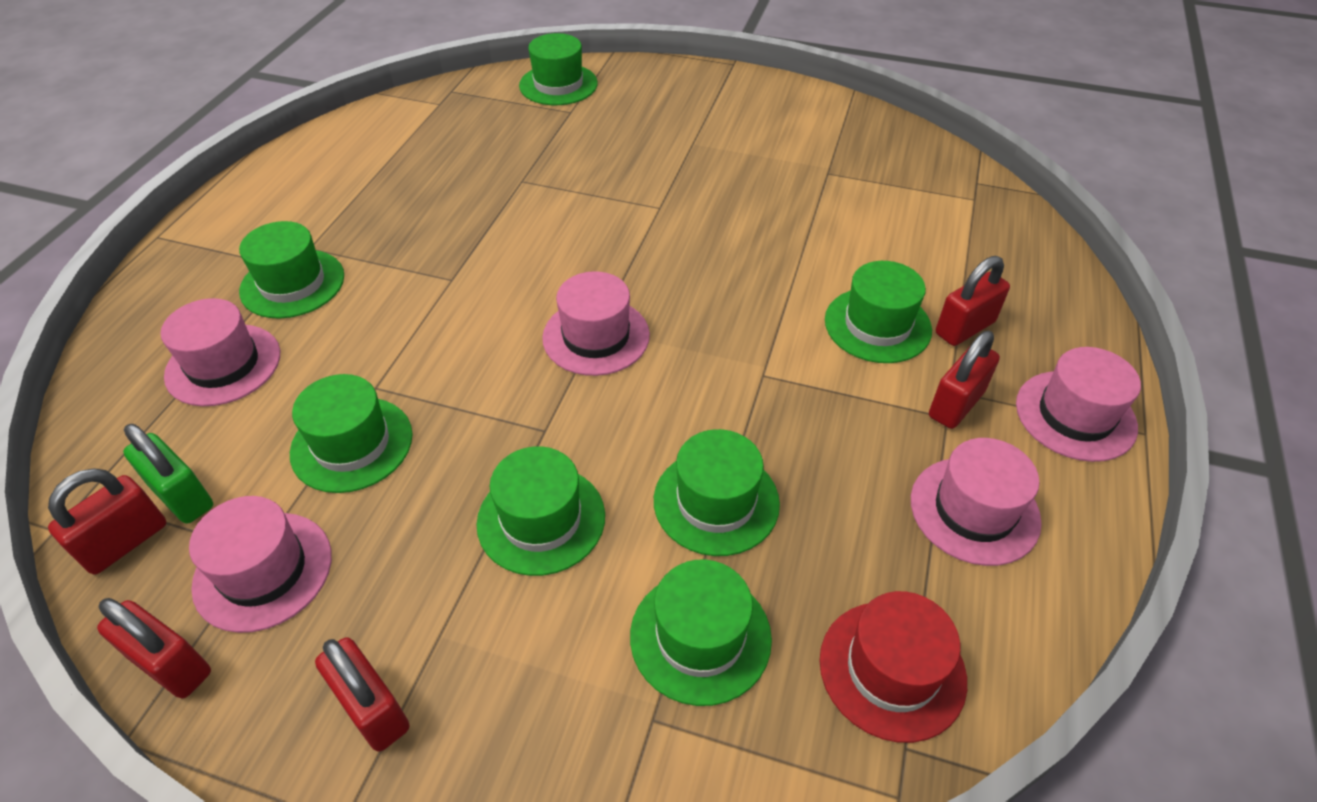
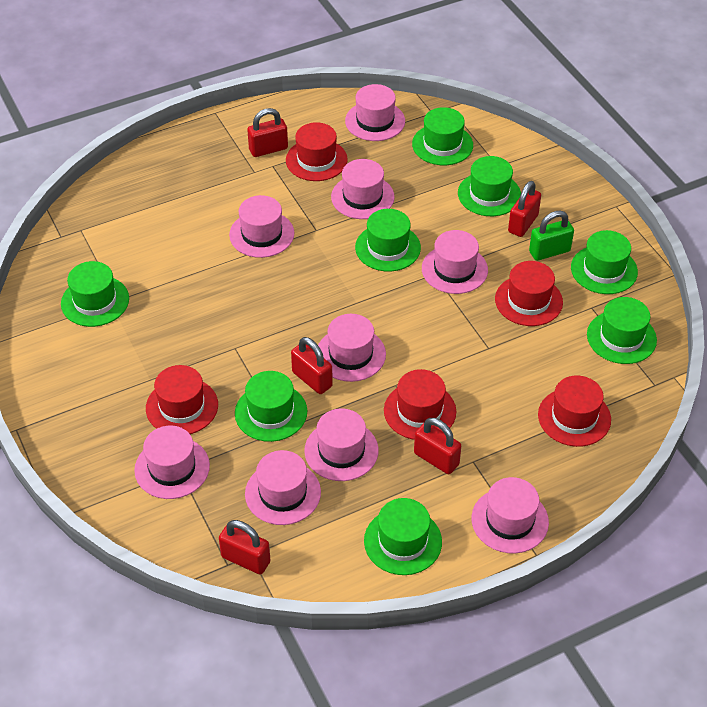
green hat: [239,221,344,319] [290,374,412,493] [476,446,605,576] [519,33,598,105] [630,560,772,706] [654,429,780,556] [825,261,932,363] = 7 -> [61,261,129,327] [235,371,307,442] [355,209,421,272] [364,498,442,575] [412,107,473,165] [458,156,521,216] [571,230,638,294] [587,297,657,364] = 8
pink hat: [161,298,280,406] [189,496,332,633] [542,271,650,376] [911,438,1042,566] [1016,347,1141,462] = 5 -> [134,426,210,499] [229,195,294,258] [245,450,321,525] [304,409,379,481] [318,314,386,382] [331,159,395,219] [345,84,405,141] [422,230,488,294] [471,477,549,553] = 9
red hat: [820,591,967,743] = 1 -> [146,365,218,434] [286,122,348,181] [384,369,456,440] [495,261,563,326] [538,376,611,447] = 5

